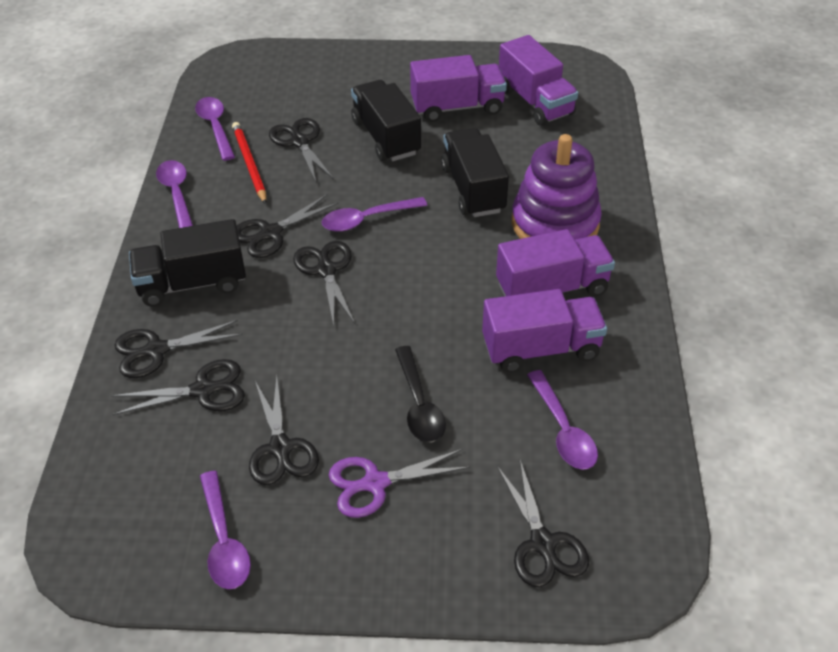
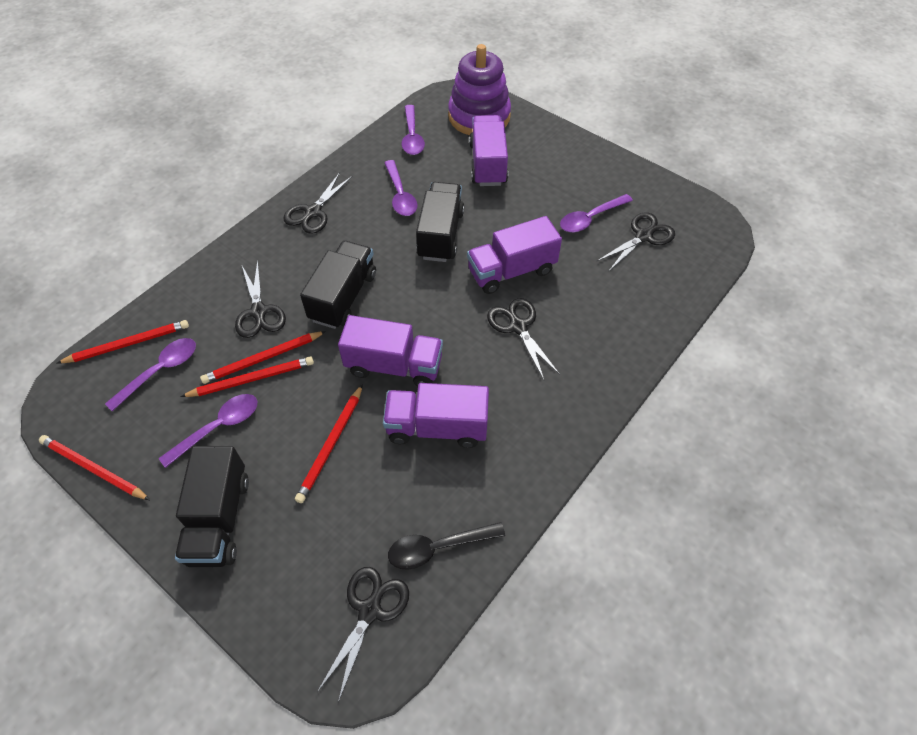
black scissors: [112,359,245,415] [115,320,243,378] [237,194,338,258] [249,375,319,485] [269,118,334,182] [293,241,355,326] [497,460,589,587] = 7 -> [235,260,286,338] [283,172,352,234] [317,567,409,702] [487,298,560,380] [596,213,675,272] = 5
purple scissors: [329,449,470,518] = 1 -> none = 0
red pencil: [232,122,266,204] = 1 -> [39,435,150,500] [57,320,189,363] [180,356,314,397] [200,331,326,384] [295,384,363,503] = 5

